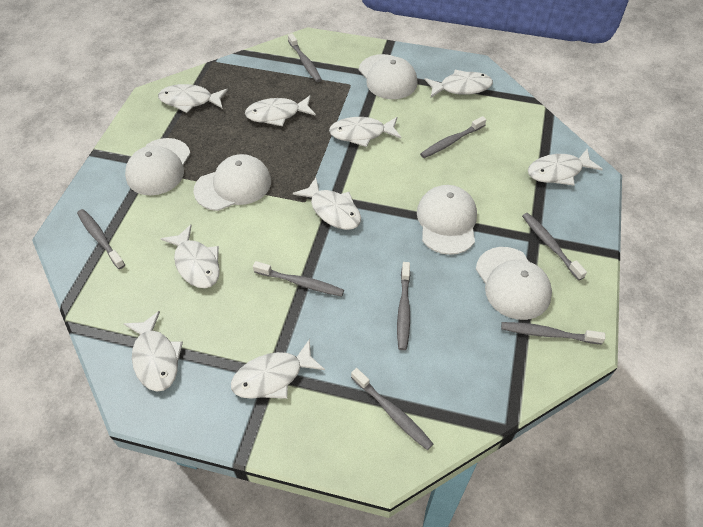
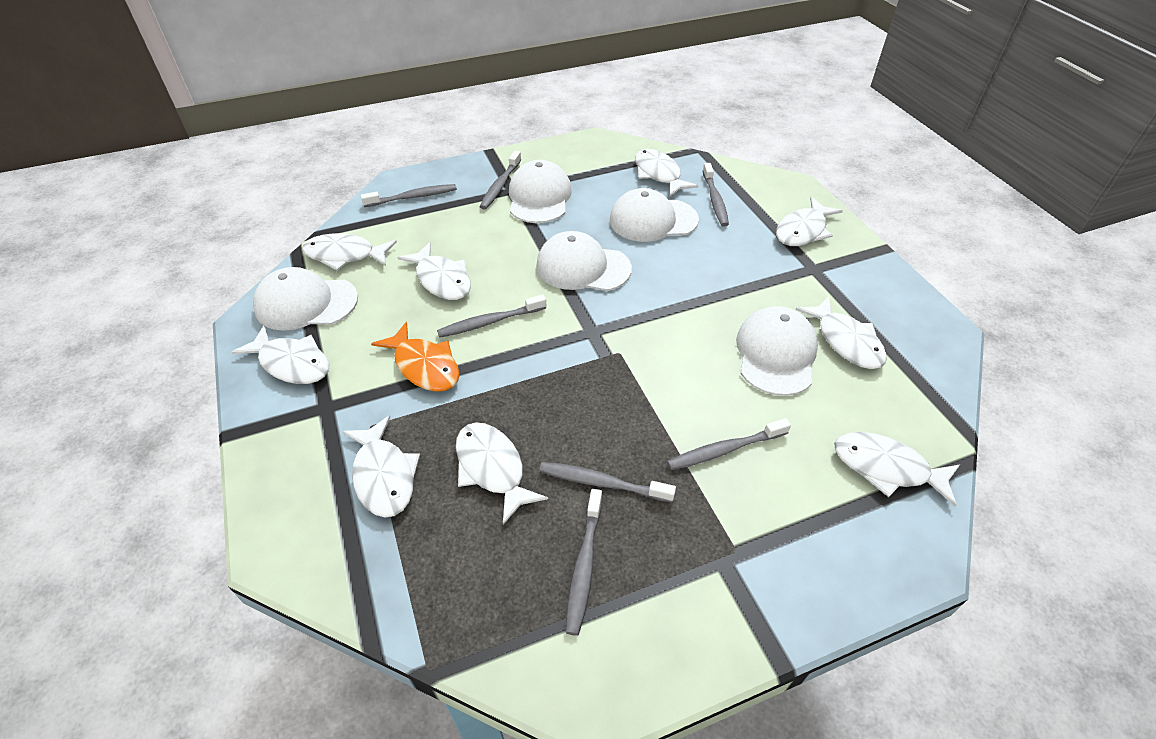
grey toothbrush: [77,209,125,269] [253,261,344,296] [288,33,322,82] [351,368,433,450] [397,262,410,350] [420,116,486,158] [501,322,605,344] [522,213,587,280] = 8 -> [361,184,457,207] [437,294,546,338] [479,151,521,210] [539,462,676,502] [565,489,602,636] [667,418,791,470] [703,163,729,226] = 7
orange fish: none = 0 -> [371,322,460,392] = 1

